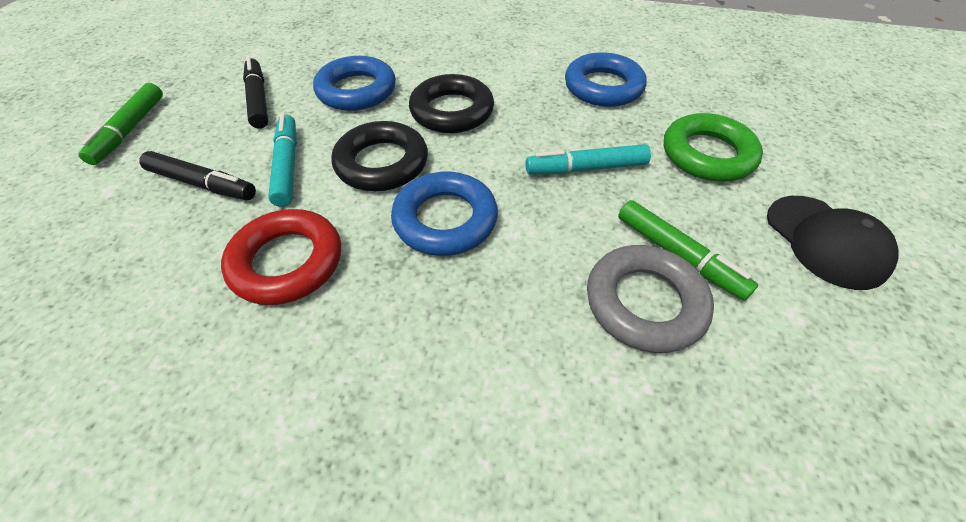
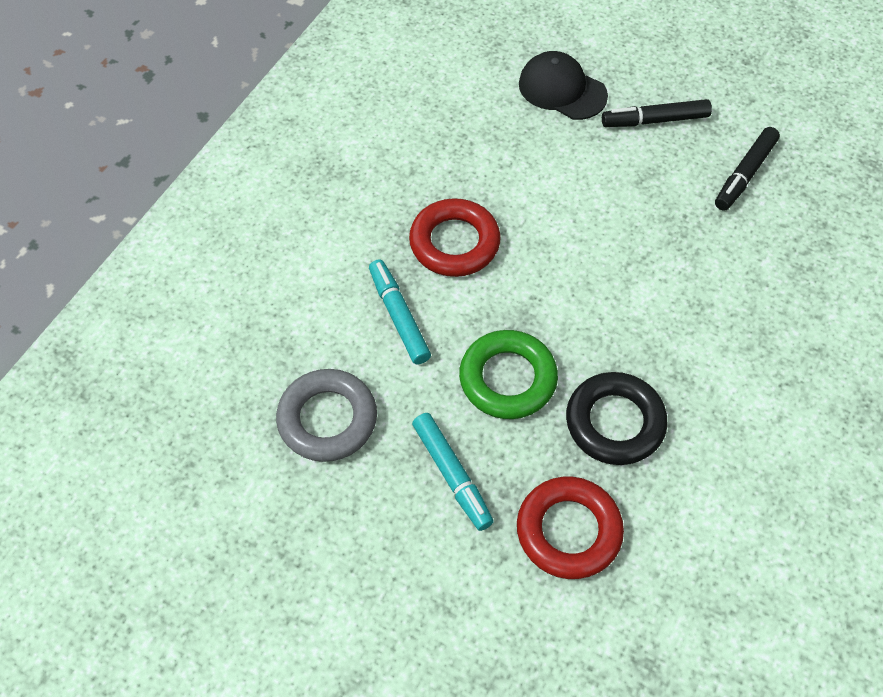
black ring: [331,121,428,191] [409,74,494,133] = 2 -> [566,372,668,465] = 1
blue ring: [313,56,396,111] [391,172,498,256] [565,52,647,107] = 3 -> none = 0
green marker: [78,83,163,165] [618,200,758,301] = 2 -> none = 0
red ring: [221,209,341,305] = 1 -> [409,198,501,277] [517,477,624,579] = 2

